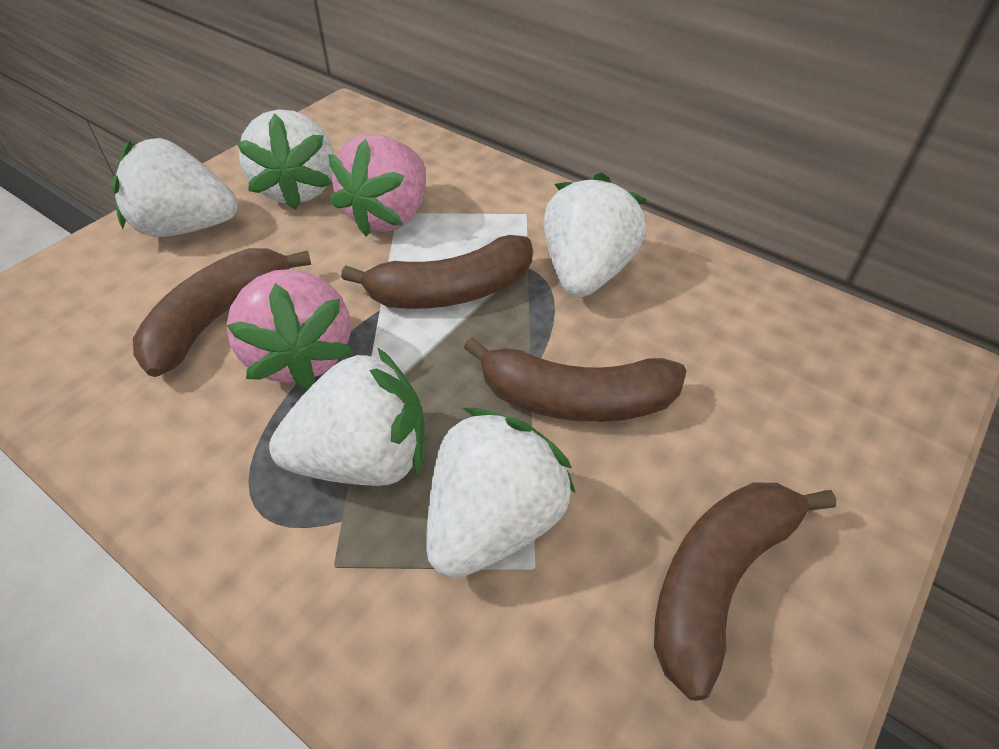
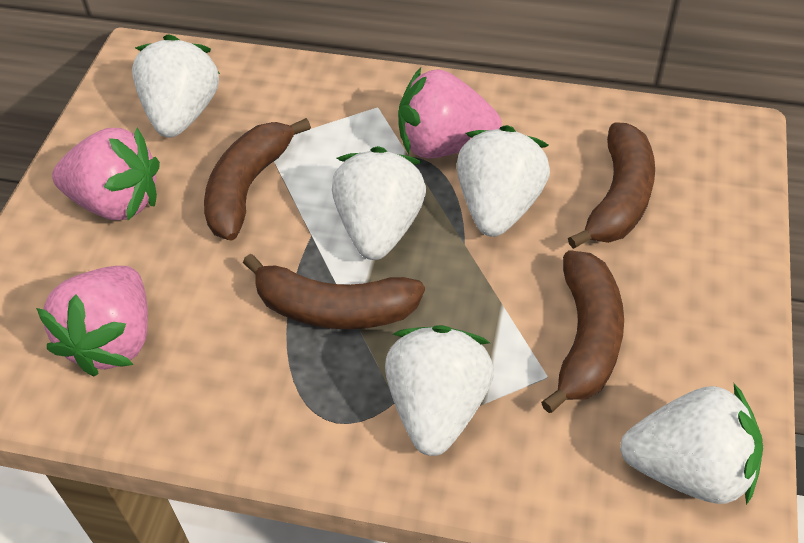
pink strawberry: [226,269,353,390] [328,134,426,236] = 2 -> [36,266,148,377] [52,127,160,220] [398,68,502,158] = 3

